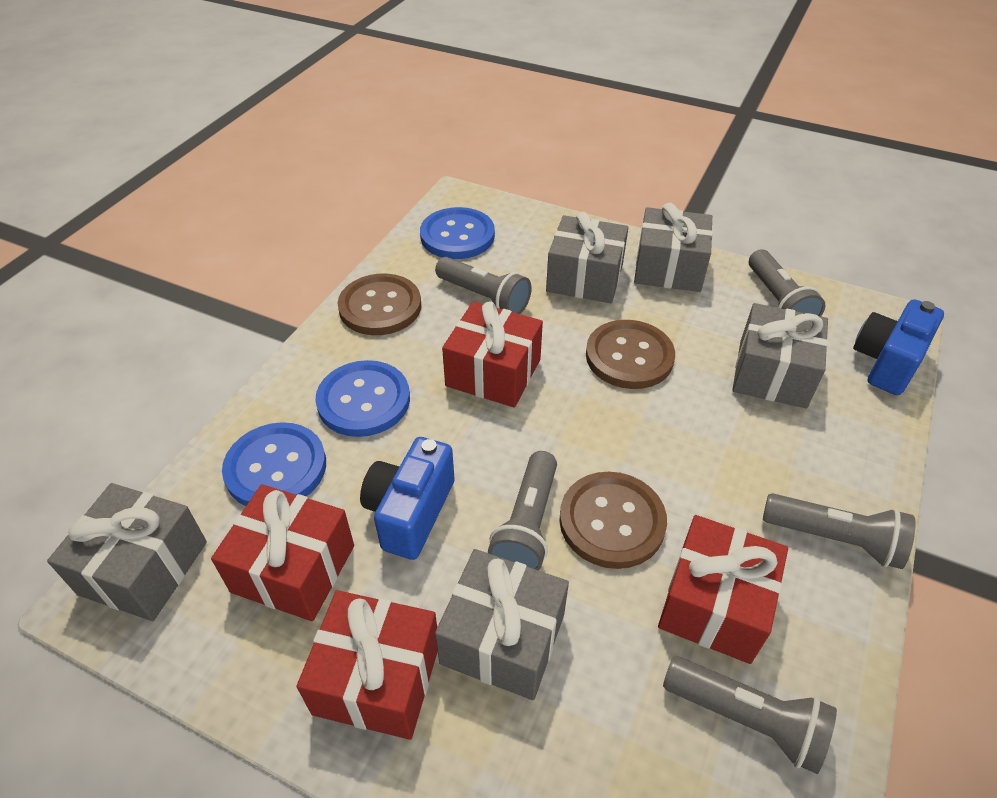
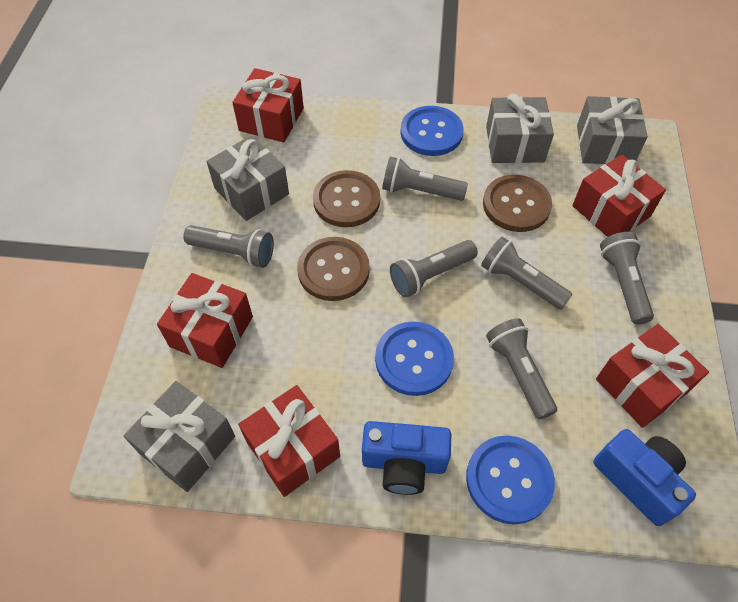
grey flashlight: [435,257,532,314] [488,451,557,571] [663,656,837,774] [749,249,825,316] [763,493,915,569] = 5 -> [183,225,274,268] [382,156,468,201] [390,240,478,297] [481,236,573,310] [486,318,557,420] [600,232,654,325] = 6
grey gift: [47,483,207,621] [435,549,569,700] [546,212,629,303] [634,203,713,292] [732,303,828,408] = 5 -> [124,381,235,492] [206,135,289,221] [486,94,554,163] [577,96,648,164] = 4
red gift: [211,484,354,621] [296,590,438,740] [442,301,543,408] [658,515,788,664] = 4 -> [157,273,253,368] [232,68,304,142] [238,385,340,497] [572,155,666,237] [596,324,709,428] = 5

